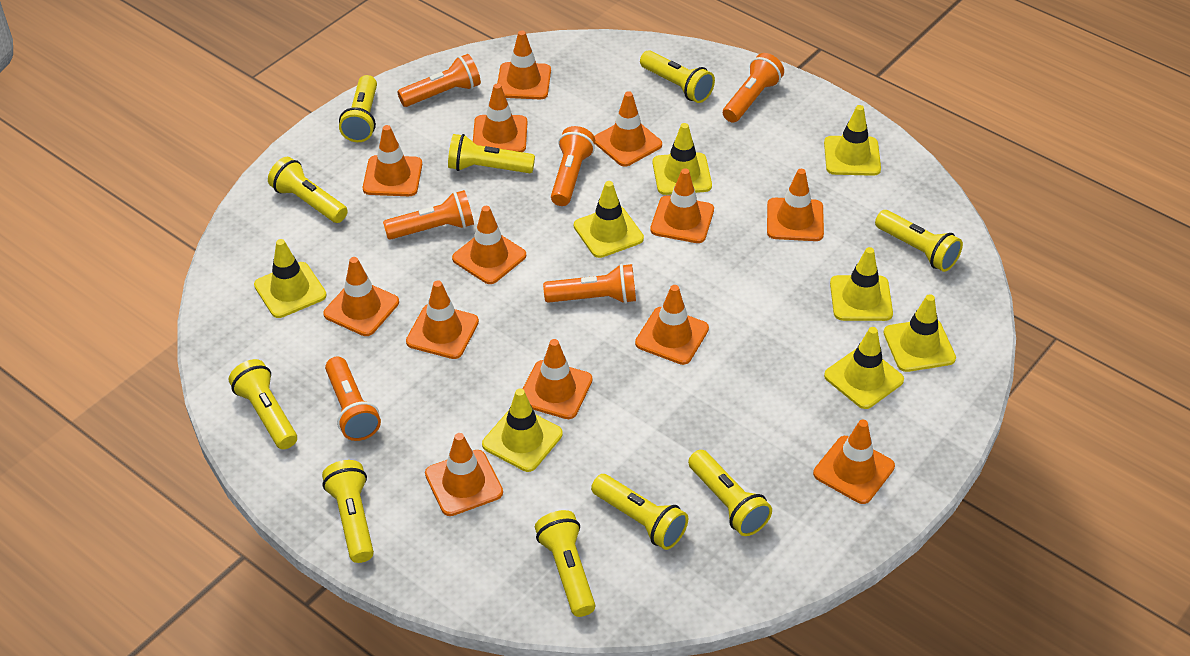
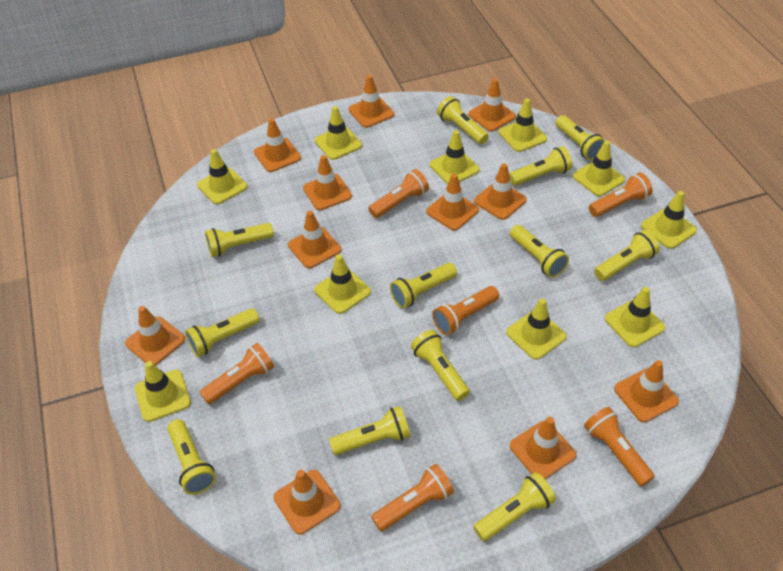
orange traffic cone: [323,257,399,336] [363,125,422,196] [406,280,479,359] [425,433,503,516] [452,206,526,284] [473,83,527,152] [497,30,551,99] [523,339,592,419] [594,91,662,167] [635,285,709,365] [650,168,714,243] [767,169,824,241] [813,420,895,504] = 13 -> [125,306,185,365] [254,118,301,172] [274,470,341,534] [288,211,341,268] [303,155,352,210] [348,75,394,128] [426,174,479,231] [468,78,516,132] [474,163,527,220] [510,417,576,479] [614,360,679,422] = 11
yellow flashlight: [229,359,297,449] [268,157,348,223] [322,460,374,563] [339,75,377,142] [448,134,535,173] [535,510,596,617] [591,474,688,550] [640,50,715,103] [688,450,772,536] [875,210,963,272] = 10 -> [167,419,216,495] [185,308,260,357] [205,223,274,257] [329,406,411,455] [390,263,457,308] [411,330,470,401] [437,96,489,144] [473,472,556,541] [509,146,572,186] [510,225,569,278] [556,115,605,160] [594,230,660,281] = 12
yellow traffic cone: [254,239,326,318] [482,389,563,472] [574,181,644,258] [653,123,712,195] [824,105,881,176] [824,327,904,409] [830,247,893,321] [883,294,956,372] = 8 -> [135,361,191,422] [197,149,247,204] [314,255,371,314] [315,106,362,160] [430,130,480,184] [499,98,547,152] [506,298,567,360] [573,141,625,196] [605,287,665,347] [641,191,697,249] = 10

